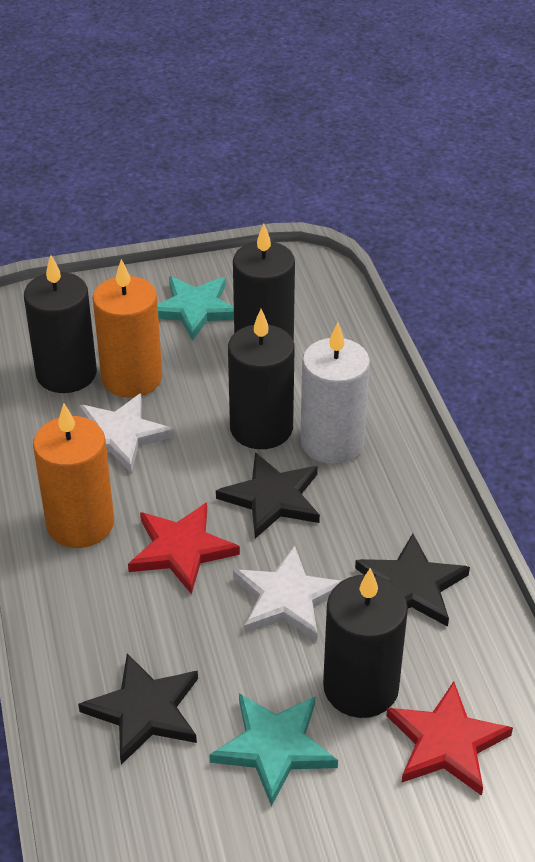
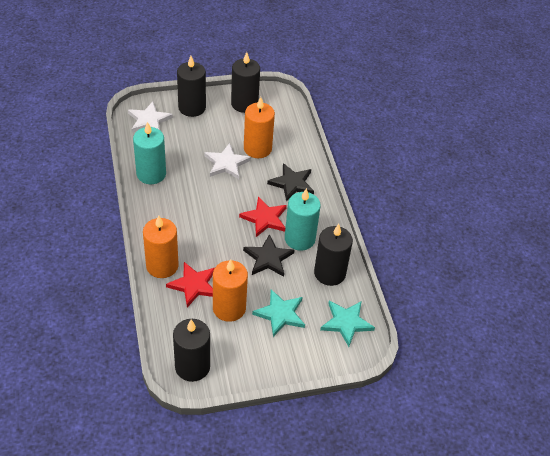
black star: [78,653,198,765] [216,452,320,539] [355,533,470,627] = 3 -> [243,234,294,277] [267,163,314,202] = 2
orange candle: [33,403,114,548] [92,259,162,398] = 2 -> [143,215,179,278] [213,259,248,322] [244,97,275,158] = 3
turquoise candle: none = 0 -> [133,122,166,184] [285,188,321,251] = 2
white candle: [300,323,370,464] = 1 -> none = 0

